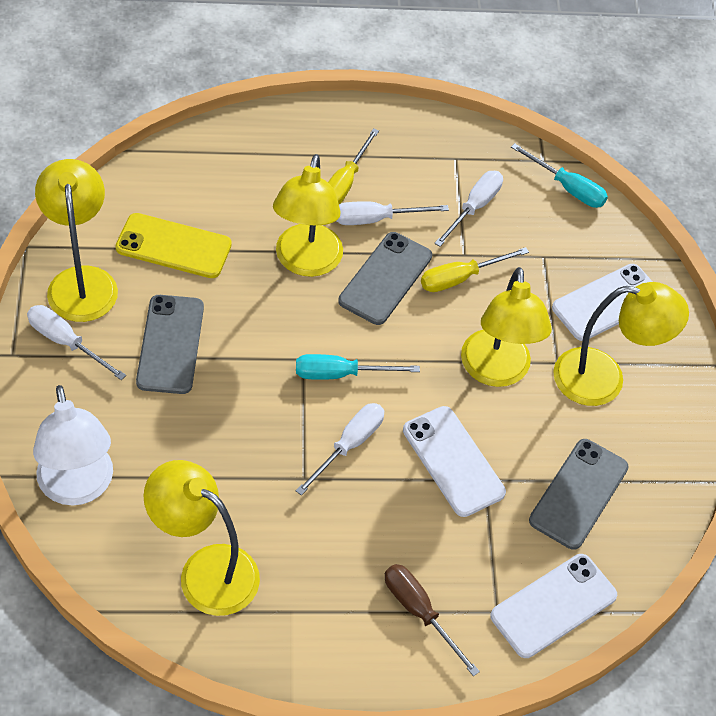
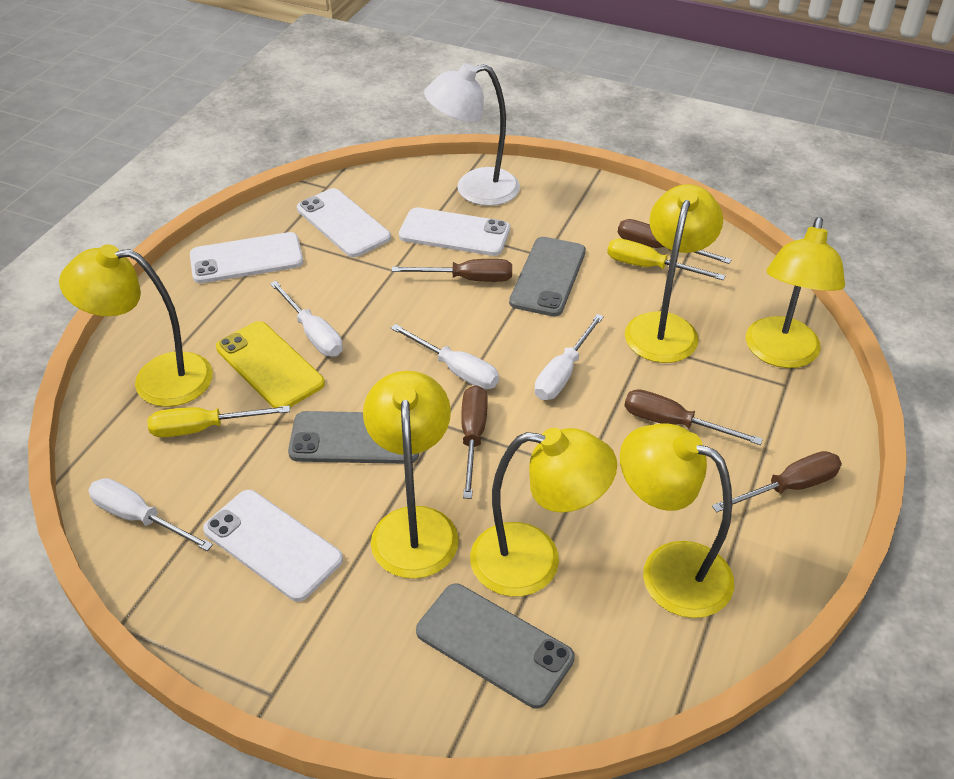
brown screwdriver: [385,564,480,676] = 1 -> [392,259,512,282] [461,385,488,499] [618,219,732,264] [624,389,763,445] [712,451,842,512] = 5
turquoise screwdriver: [296,354,420,380] [511,143,608,208] = 2 -> none = 0
white phone: [403,406,506,517] [490,554,617,658] [552,264,653,341] = 3 -> [190,232,303,283] [203,490,343,602] [297,188,391,257] [399,207,510,256] = 4
yellow lamp: [35,159,118,322] [143,460,260,616] [273,154,343,277] [461,267,552,387] [553,282,689,406] = 5 -> [59,244,213,407] [363,371,459,579] [470,428,617,597] [620,424,734,618] [625,184,723,363] [746,217,845,368] = 6

